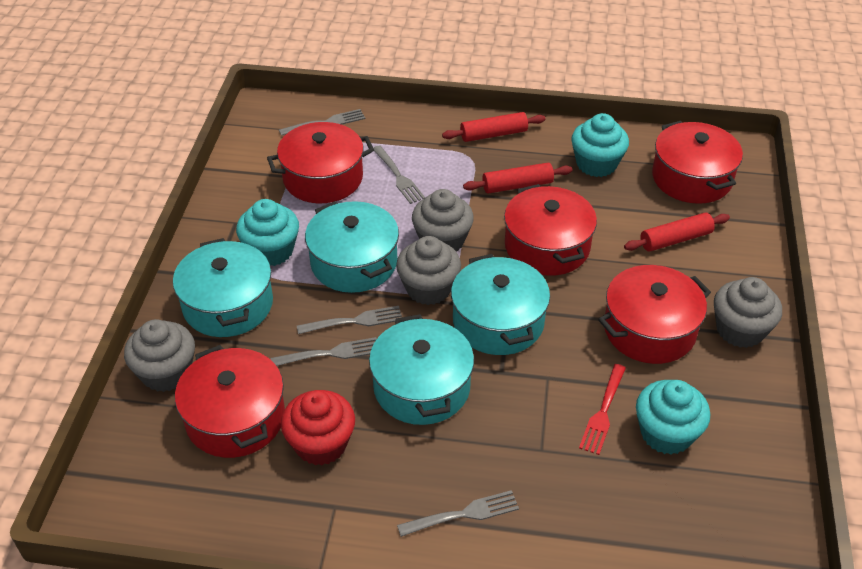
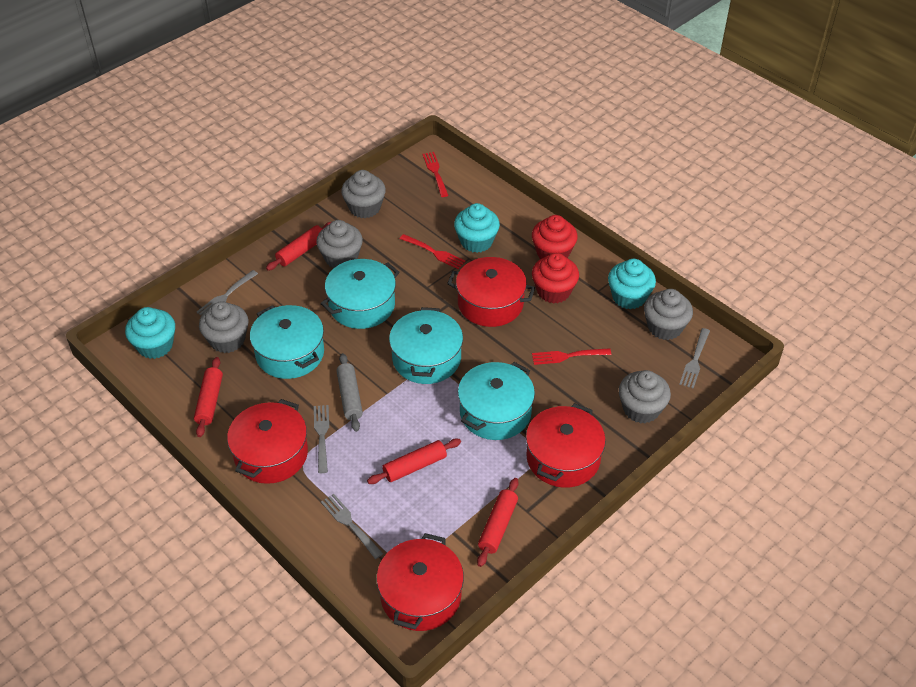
grey cupcake: [124,319,195,392] [396,236,461,305] [412,189,474,252] [714,277,782,348] = 4 -> [199,301,249,353] [316,220,363,268] [341,170,386,218] [619,370,671,423] [644,289,693,340] = 5
grey fork: [270,337,377,366] [279,109,365,136] [297,306,402,334] [373,146,425,204] [397,490,519,537] = 5 -> [197,270,258,315] [314,405,329,473] [321,494,383,559] [679,328,710,389] = 4
grey rolling pin: none = 0 -> [336,353,363,432] = 1
red cupcake: [281,390,355,465] = 1 -> [532,215,578,259] [532,253,579,304] = 2
red fork: [579,364,626,455] = 1 -> [400,234,466,269] [422,152,448,197] [532,348,611,365] = 3
red pot: [175,345,285,458] [267,122,374,203] [504,184,597,276] [598,265,711,364] [652,121,743,204] = 5 -> [227,399,308,484] [377,533,464,631] [447,257,535,327] [526,403,606,488] = 4
red rolling pin: [442,112,546,142] [463,163,573,194] [624,213,730,252] = 3 -> [194,357,223,437] [266,222,331,271] [367,439,461,484] [477,478,519,567] = 4

